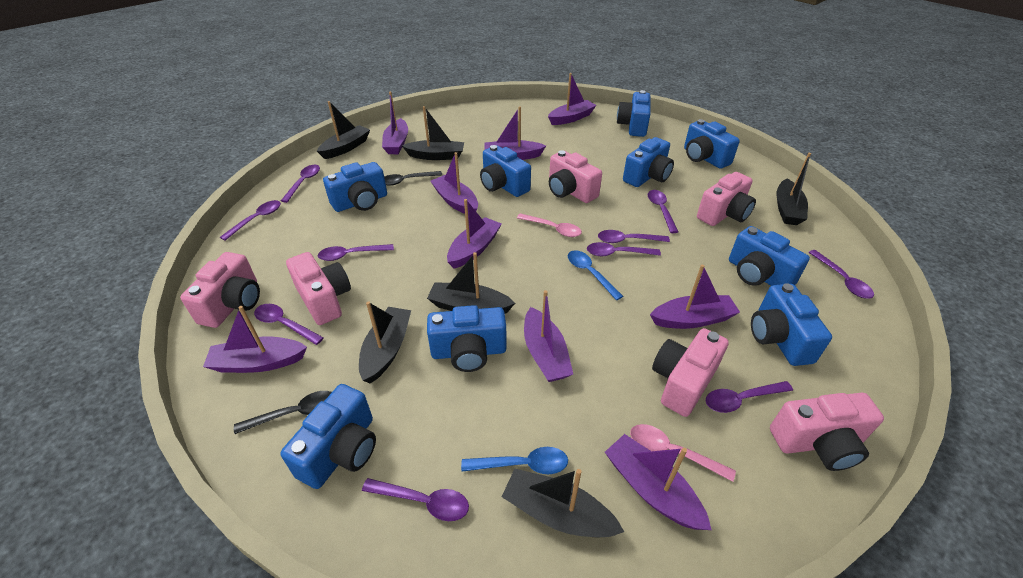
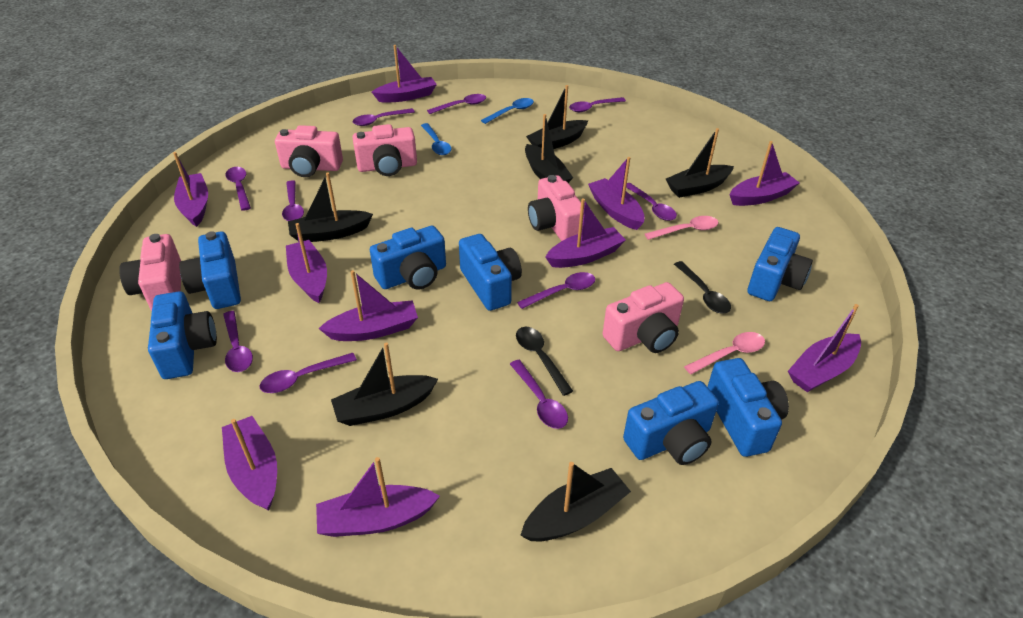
blue camera: [280,384,376,489] [323,162,387,212] [427,305,507,372] [480,145,531,197] [617,90,651,137] [623,137,674,187] [684,119,740,169] [729,226,810,286] [751,283,832,366] = 9 -> [148,291,217,379] [179,231,241,309] [370,226,446,289] [459,234,522,311] [623,381,719,465] [707,358,789,457] [748,227,813,301] = 7
pink camera: [180,252,260,328] [286,252,351,325] [549,150,602,203] [652,328,729,417] [697,172,756,226] [770,393,884,471] = 6 -> [119,234,181,311] [275,125,343,177] [352,124,417,176] [528,175,584,241] [603,282,684,353] = 5
purple boat: [203,306,307,373] [382,92,408,154] [431,152,478,214] [447,199,501,269] [484,106,546,160] [524,290,573,382] [548,73,597,125] [605,434,711,530] [650,265,740,329] = 9 -> [173,152,208,227] [222,416,277,511] [286,223,327,303] [316,457,440,537] [319,270,418,341] [372,45,437,103] [545,199,626,268] [588,157,645,230] [730,141,799,206] [788,304,861,392] = 10

